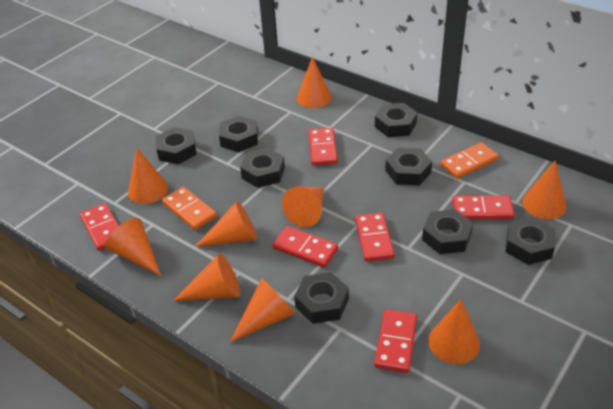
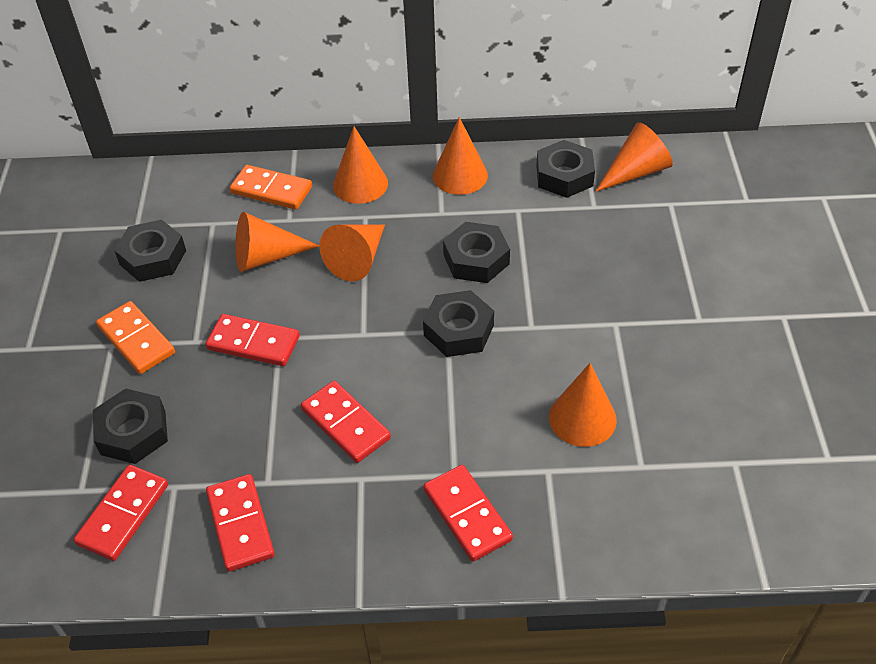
black nut: [156,127,197,164] [219,115,258,152] [240,148,285,188] [294,272,349,324] [375,103,417,137] [385,148,432,186] [422,209,473,254] [505,217,555,265] = 8 -> [93,388,168,464] [114,220,186,282] [423,290,494,357] [443,222,510,283] [536,140,595,198] = 5
orange cone: [105,218,161,276] [128,148,168,204] [173,254,240,301] [195,201,257,247] [229,278,295,343] [282,187,324,227] [297,57,332,108] [428,299,480,364] [522,160,567,219] = 9 -> [235,212,319,272] [319,224,385,281] [333,126,388,204] [433,117,488,195] [549,363,617,447] [595,122,673,192] = 6
red domino: [80,203,119,251] [273,226,338,268] [308,128,338,166] [355,213,395,262] [374,309,417,373] [452,196,515,219] = 6 -> [74,465,168,561] [205,314,300,366] [206,474,275,572] [301,381,391,463] [423,465,513,561] = 5

